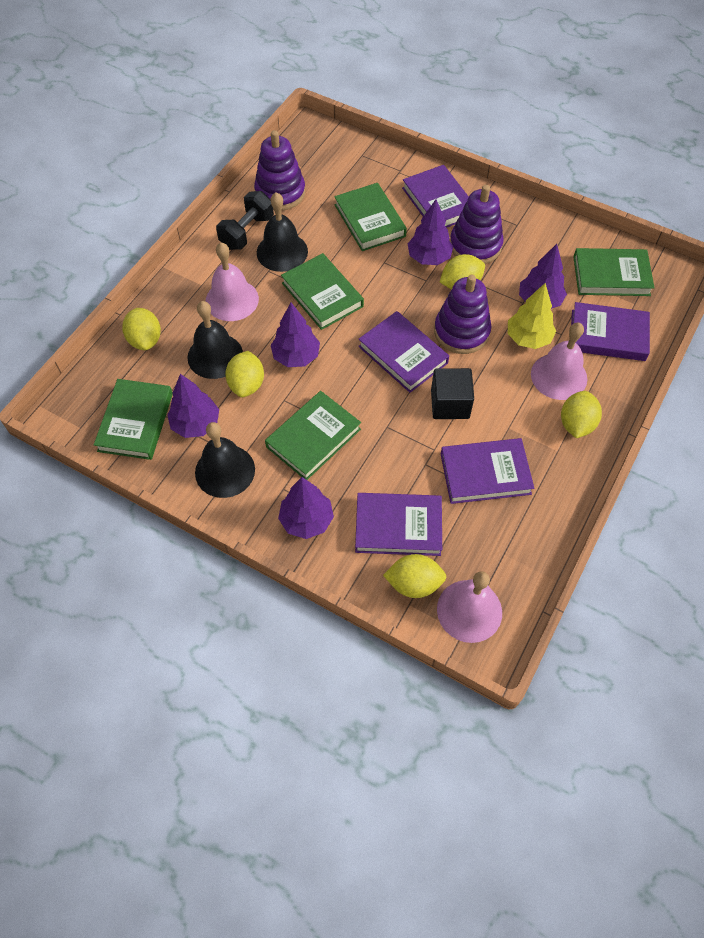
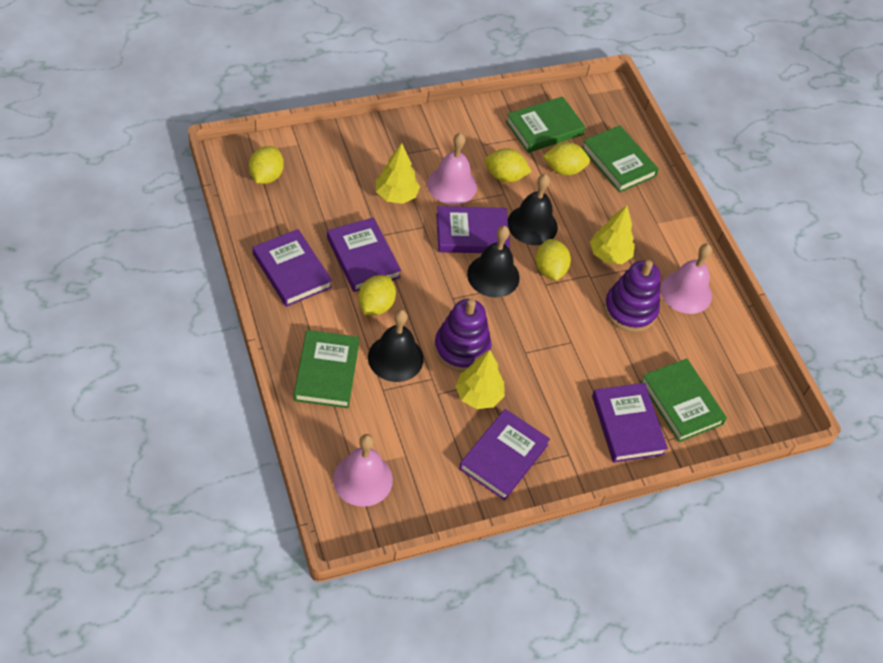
black cube: [431,368,474,419] = 1 -> none = 0
black dumbbell: [216,191,274,250] = 1 -> none = 0
green book: [94,379,173,460] [265,391,361,480] [281,253,364,330] [334,183,407,251] [573,248,655,296] = 5 -> [294,330,360,408] [506,96,585,153] [581,125,659,193] [640,359,727,442] = 4
purple stacking toy: [254,130,305,211] [434,274,491,354] [450,185,504,264] = 3 -> [434,299,491,372] [604,260,660,332] = 2
purple tree: [167,374,219,438] [271,303,320,367] [278,477,334,539] [408,199,454,265] [519,244,567,309] = 5 -> none = 0
yellow tree: [508,283,556,349] = 1 -> [376,143,420,204] [455,350,505,409] [590,205,635,264] = 3

